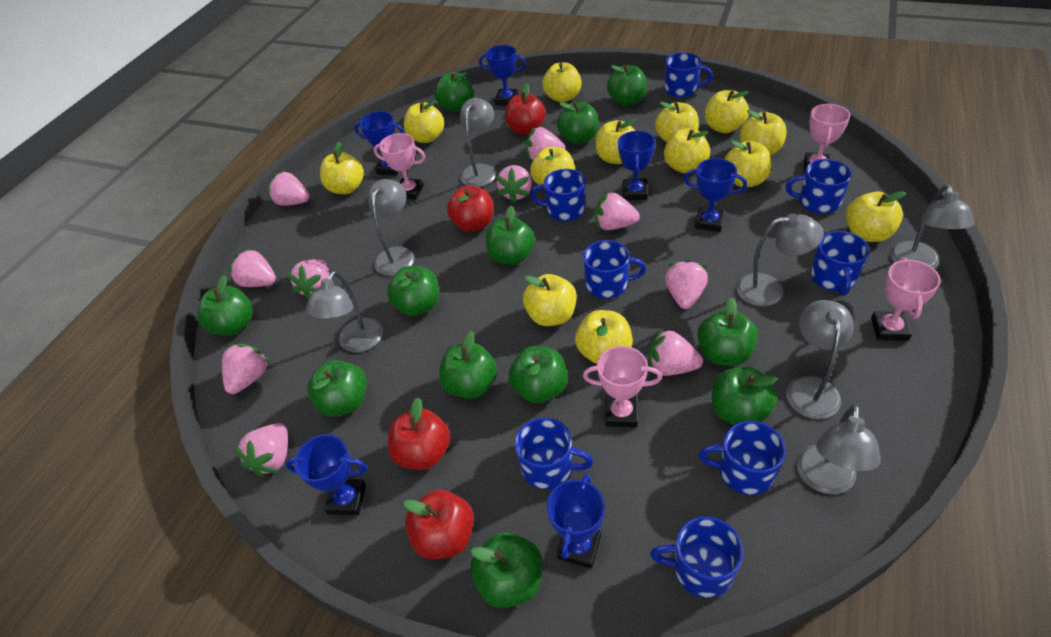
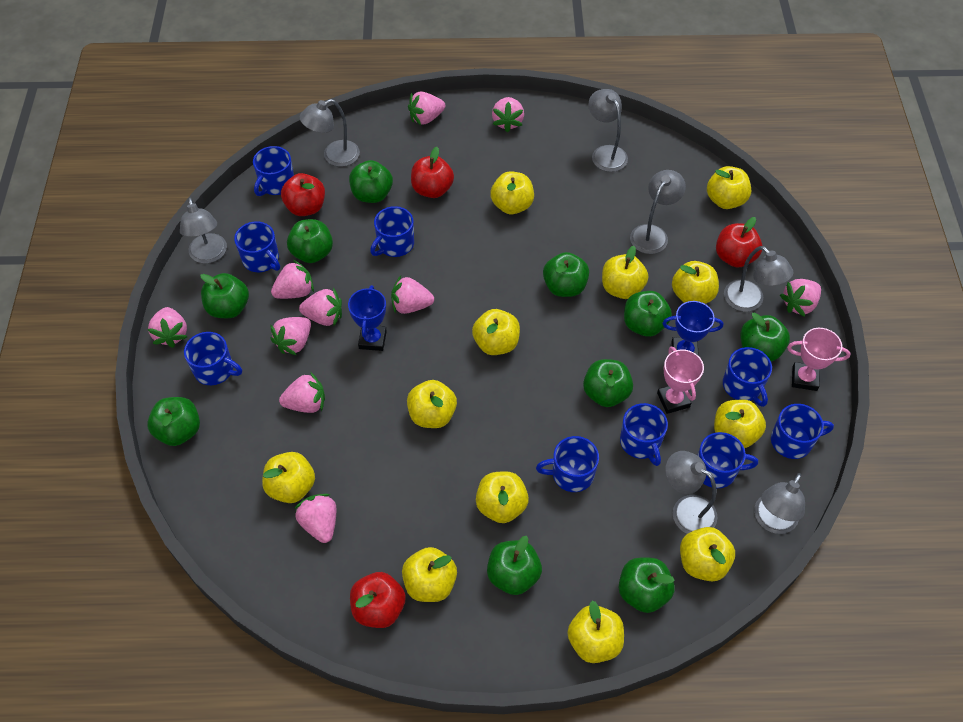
blue mug: [515,418,594,490] [530,169,585,221] [583,240,646,299] [650,516,743,598] [665,52,713,97] [699,421,786,495] [786,159,852,214] [811,231,869,296] = 8 -> [184,332,242,385] [234,222,280,272] [253,146,294,196] [370,206,414,257] [536,436,599,492] [620,403,668,466] [697,432,758,488] [723,347,772,407] [771,404,834,459] = 9
blue trophy: [286,434,367,515] [354,111,405,175] [479,45,526,106] [547,474,605,569] [618,131,655,200] [684,158,747,232] = 6 -> [348,285,387,351] [662,301,723,356] = 2
green apple: [197,275,253,336] [307,360,367,417] [387,266,439,316] [434,72,473,112] [439,331,497,399] [470,532,542,608] [486,205,535,265] [508,346,568,403] [557,102,599,144] [607,64,647,106] [697,297,758,366] [712,367,777,425] = 12 -> [147,397,200,446] [200,273,249,318] [287,219,333,263] [349,160,393,203] [487,536,542,595] [543,252,589,297] [583,359,633,407] [619,558,675,613] [624,291,672,337] [741,313,790,362] = 10
pink trophy: [374,133,426,200] [583,346,662,427] [804,104,850,173] [871,258,941,341] = 4 -> [657,346,704,414] [787,328,851,391] = 2
yellow apple: [320,142,364,194] [404,100,444,143] [523,274,577,326] [530,147,575,185] [542,63,582,102] [575,310,633,364] [595,119,636,164] [655,102,699,143] [664,129,710,173] [705,90,749,133] [725,140,772,187] [740,110,786,155] [846,191,906,242] = 13 -> [262,452,315,503] [402,547,457,602] [407,380,457,428] [472,309,520,355] [476,471,529,523] [490,171,534,214] [567,600,624,663] [602,246,648,299] [672,261,719,304] [680,527,735,582] [707,166,751,209] [714,399,766,448] = 12

